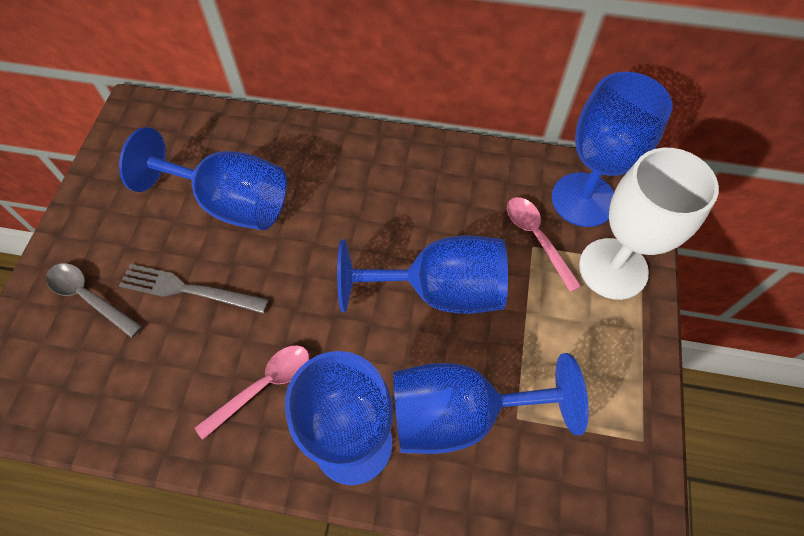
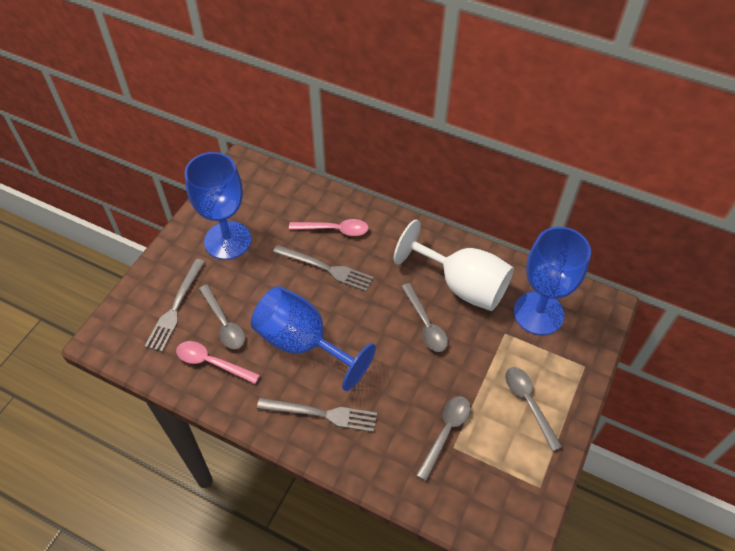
blue goblet: [119,127,287,230] [285,351,393,485] [337,235,508,314] [393,353,589,454] [552,72,672,227] = 5 -> [185,152,251,260] [251,286,376,391] [514,227,591,335] = 3
grey fork: [119,264,269,314] = 1 -> [145,259,205,352] [257,398,377,432] [273,245,374,291] = 3
grey spoon: [46,263,142,338] = 1 -> [199,284,245,349] [401,283,448,352] [416,396,471,481] [505,367,562,452] = 4

